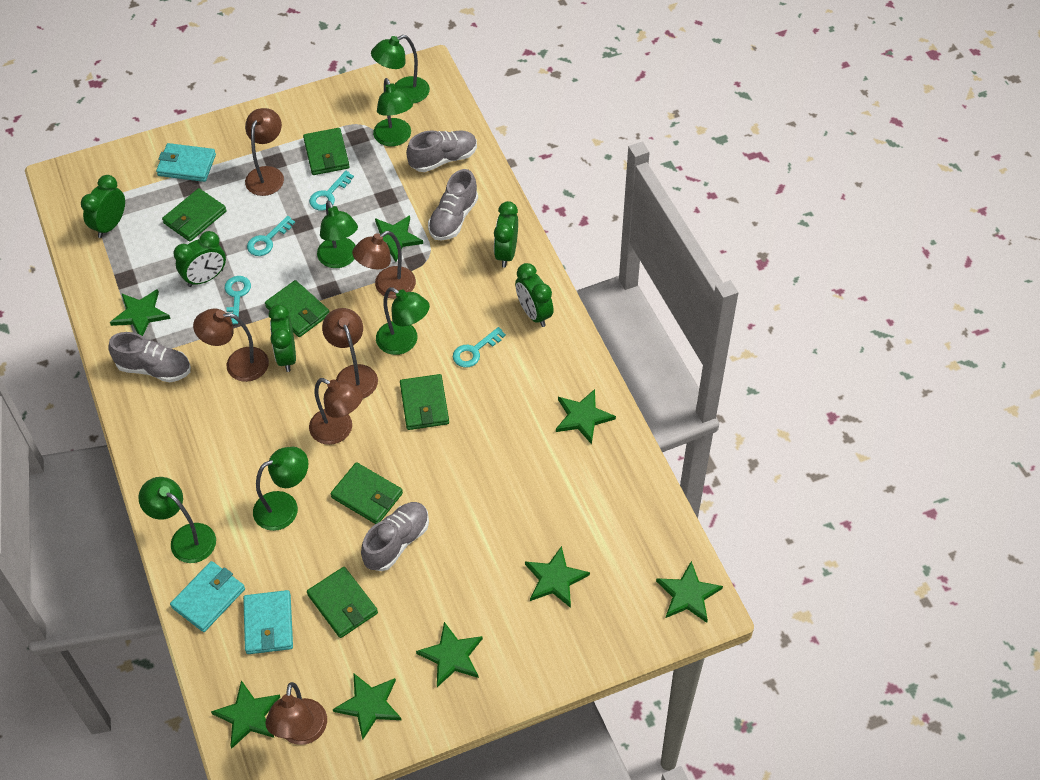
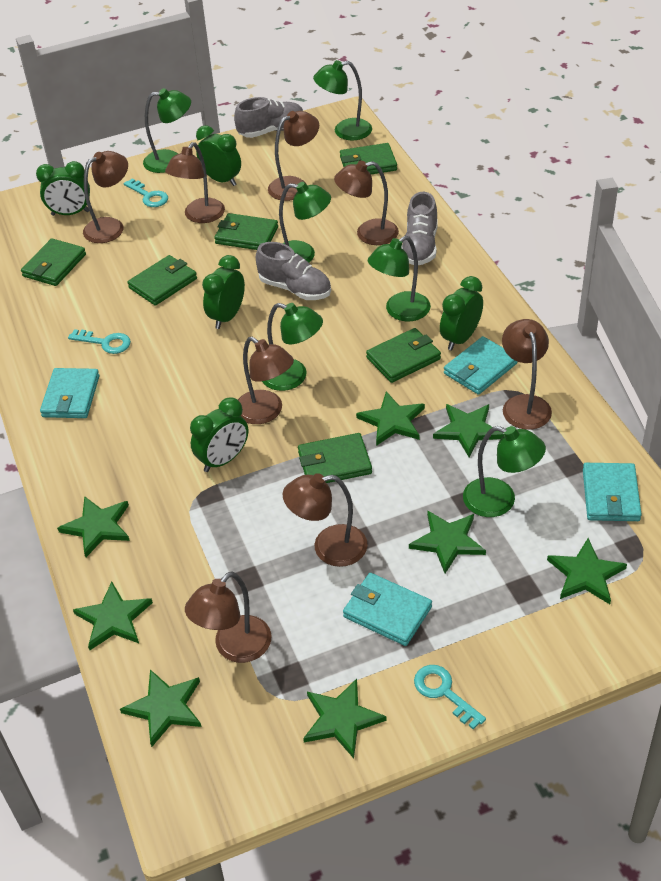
brown lamp: [193,308,269,382] [245,108,284,196] [265,682,327,745] [309,378,363,445] [322,308,378,399] [352,231,416,299] = 6 -> [83,151,128,243] [165,142,225,223] [185,571,272,663] [238,337,294,424] [268,111,319,201] [283,473,368,567] [334,160,399,245] [502,319,552,430] = 8
grey shoe: [108,332,191,382] [361,502,429,571] [406,130,477,172] [428,169,478,241] = 4 -> [234,97,303,138] [256,242,331,300] [401,192,437,265] = 3
turquoise key: [225,276,251,324] [247,216,295,256] [309,171,354,211] [453,327,506,368] = 4 -> [68,329,131,354] [124,178,168,207] [414,665,486,730] = 3
turquoise wallet: [156,143,216,182] [170,561,245,632] [243,590,293,654] = 3 -> [40,368,100,418] [343,573,432,646] [444,336,518,395] [583,463,642,521] = 4

